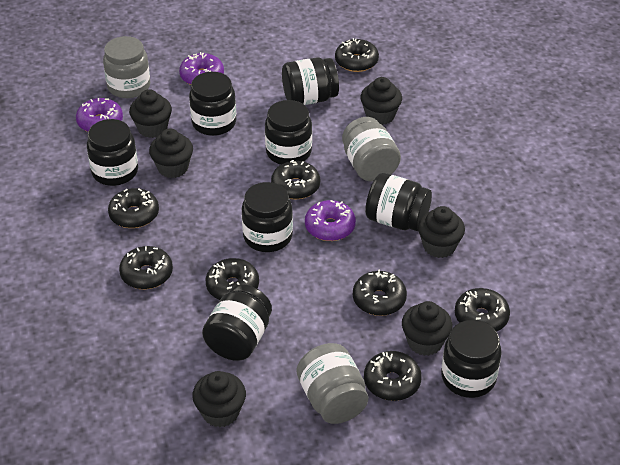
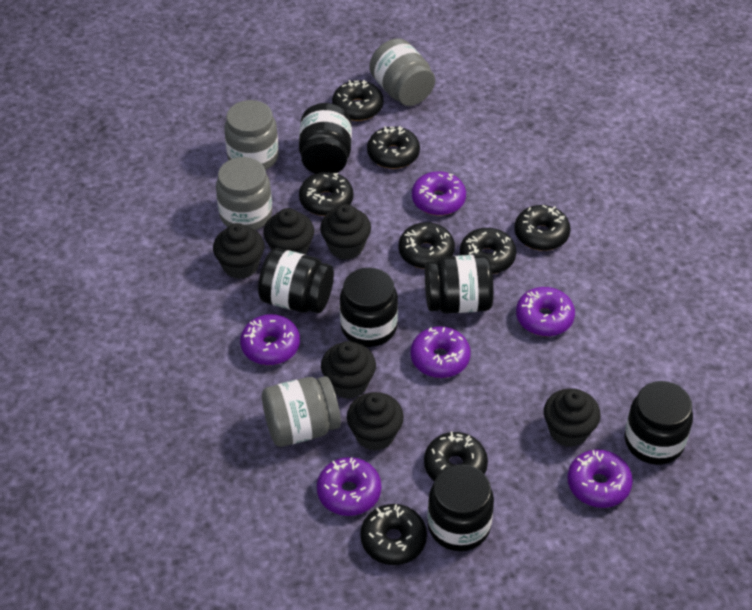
black jar: [87,119,138,186] [189,72,236,136] [202,284,272,360] [242,182,293,252] [265,100,312,165] [282,57,339,105] [365,173,432,231] [441,320,502,398] = 8 -> [258,248,334,313] [299,103,352,174] [340,268,398,347] [425,254,494,313] [427,464,494,551] [624,381,693,465] = 6
grey jar: [103,36,150,98] [297,343,368,424] [342,117,401,182] = 3 -> [216,157,272,230] [224,100,279,170] [262,376,341,447] [369,38,435,106] = 4
purple donut: [76,98,123,132] [179,52,224,85] [305,200,356,241] = 3 -> [240,314,300,365] [317,457,381,516] [411,326,471,378] [412,171,466,216] [516,287,575,336] [567,450,633,508] = 6

